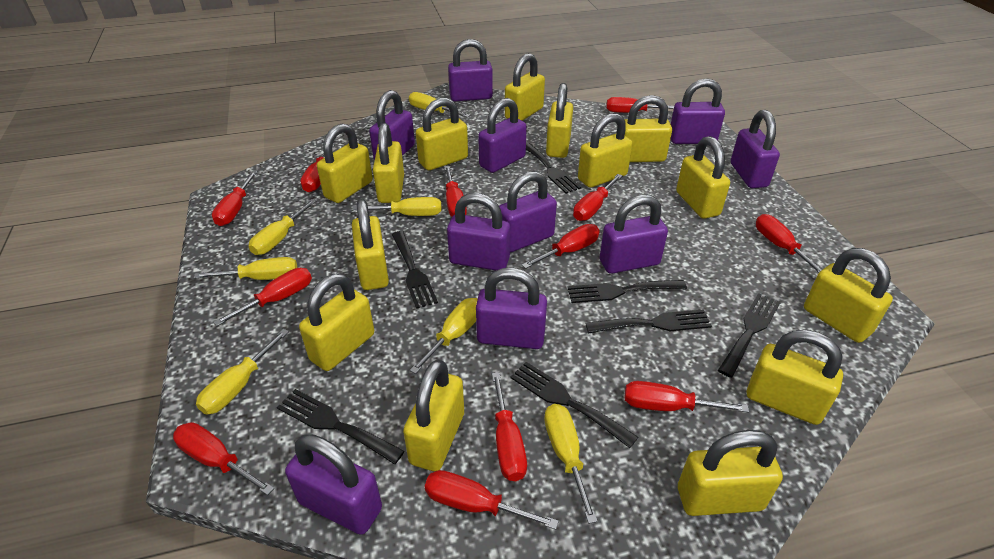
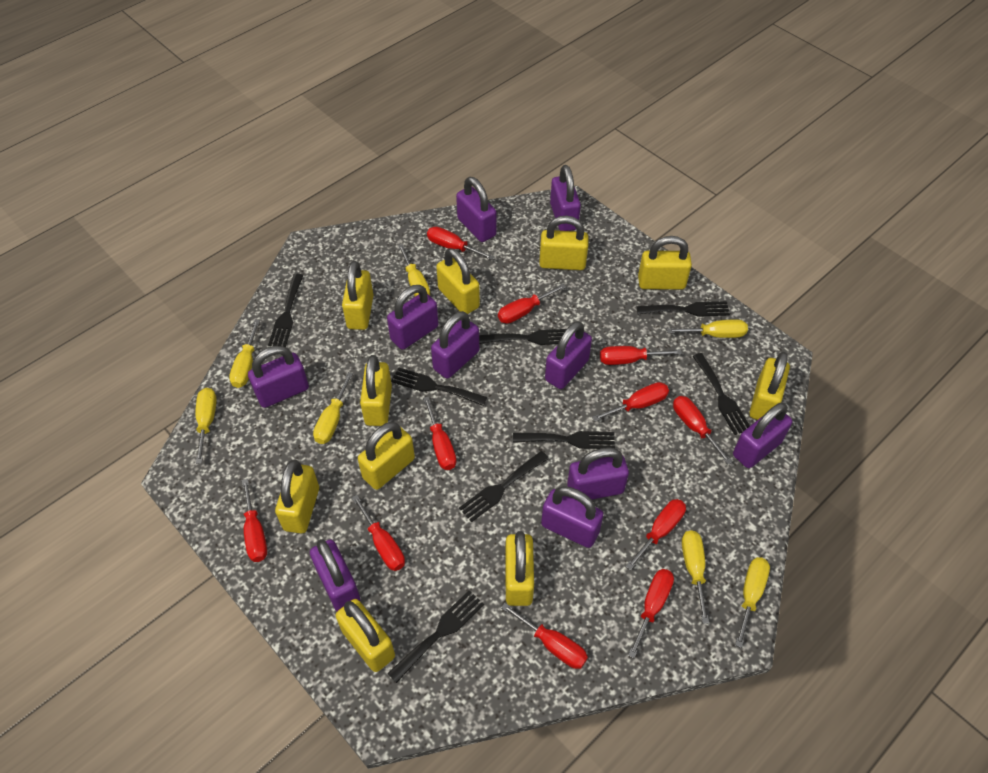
black fork: [277,389,404,465] [392,231,438,309] [511,362,638,448] [526,142,581,194] [567,280,687,303] [585,309,712,334] [718,293,781,378] = 7 -> [268,274,304,347] [387,590,484,683] [391,367,487,406] [459,451,549,522] [479,329,566,345] [513,431,615,449] [637,301,730,317] [693,353,750,435] = 8
red screwdriver: [173,422,274,495] [212,171,257,226] [213,268,312,326] [301,143,335,192] [425,470,559,530] [444,166,467,217] [492,372,527,481] [522,224,600,269] [573,174,623,221] [606,97,674,113] [624,381,749,413] [756,214,823,273] = 12 -> [242,479,267,562] [352,495,405,571] [423,396,456,470] [427,227,495,260] [498,284,566,324] [501,603,588,669] [592,382,669,421] [600,346,682,365] [625,499,686,571] [628,569,674,658] [673,396,732,464] = 11
yellow padlock: [299,273,374,371] [317,124,373,203] [352,199,389,290] [373,123,404,203] [403,359,464,471] [416,97,468,170] [505,53,545,121] [546,83,573,158] [578,113,633,188] [624,95,672,162] [676,136,730,219] [678,430,783,516] [747,330,843,425] [804,248,893,343] = 14 -> [275,460,319,534] [336,599,395,672] [342,261,373,330] [358,422,415,490] [360,355,392,426] [436,248,480,314] [505,531,534,606] [539,216,589,270] [638,236,692,290] [750,352,790,420] = 10

